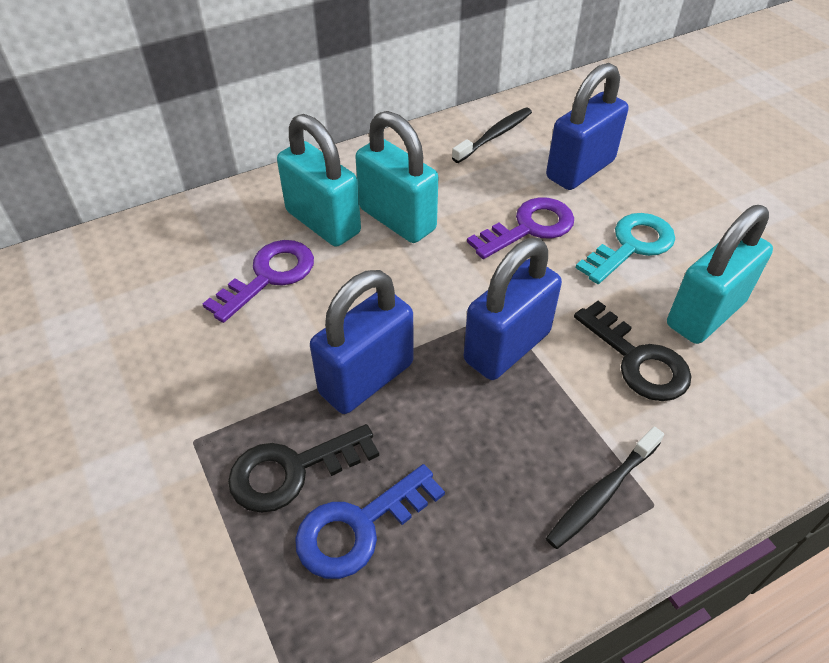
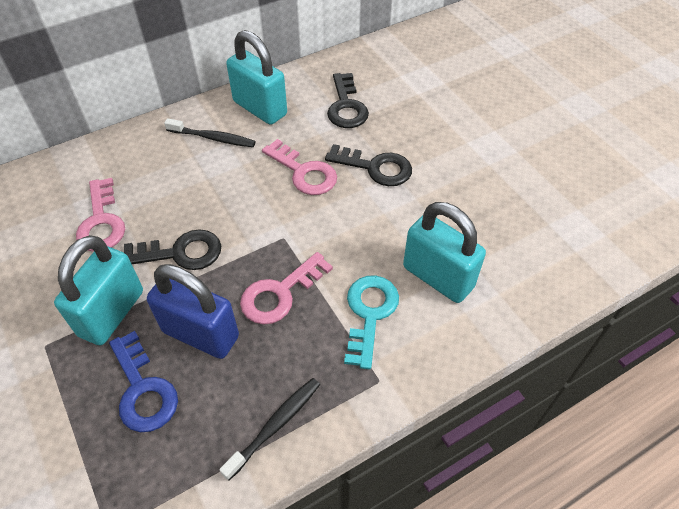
black key: [228,424,379,513] [574,301,692,401] = 2 -> [124,229,221,270] [325,144,412,186] [327,73,369,128] = 3
blue padlock: [310,270,413,414] [464,238,562,380] [546,63,628,190] = 3 -> [147,264,239,359] = 1
pink key: none = 0 -> [76,178,125,252] [240,252,333,325] [262,139,337,195] = 3
purple key: [203,240,314,323] [467,197,574,259] = 2 -> none = 0

